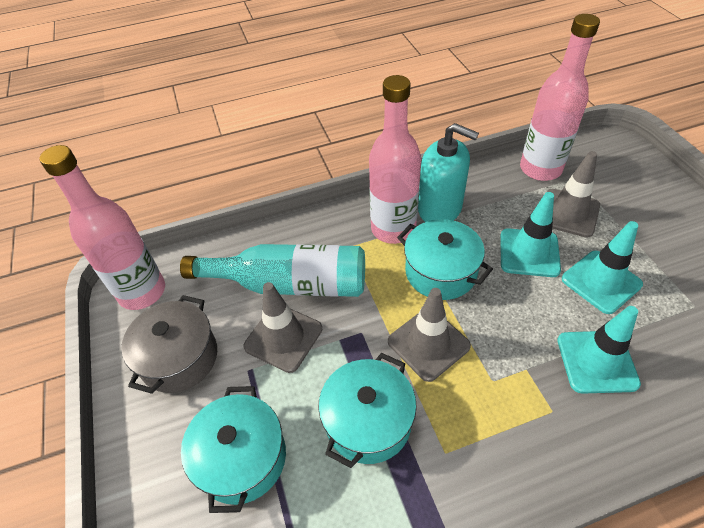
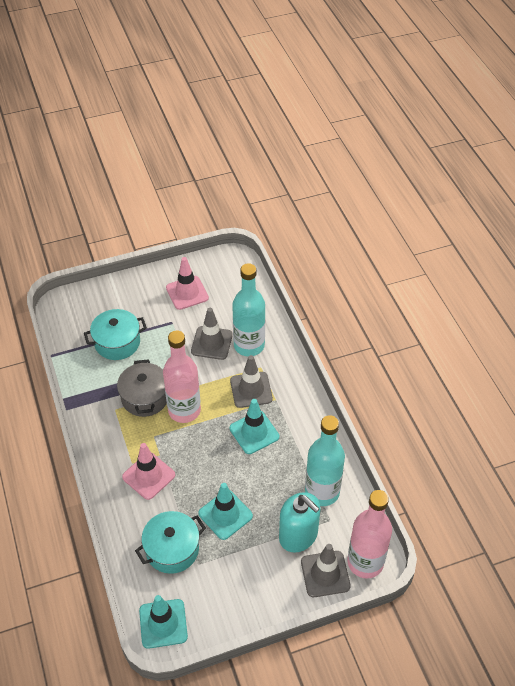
pink bottle: [40,145,165,310] [369,75,421,244] [520,14,600,181] = 3 -> [163,330,201,423] [347,490,392,579] = 2
pink traffic cone: none = 0 -> [122,443,175,500] [166,257,209,310] = 2
turquoise bottle: [180,244,365,297] = 1 -> [232,263,265,356] [305,415,345,506] = 2
turquoise pot: [181,386,286,513] [318,353,417,468] [397,219,493,300] = 3 -> [84,309,147,360] [135,511,206,574] = 2

